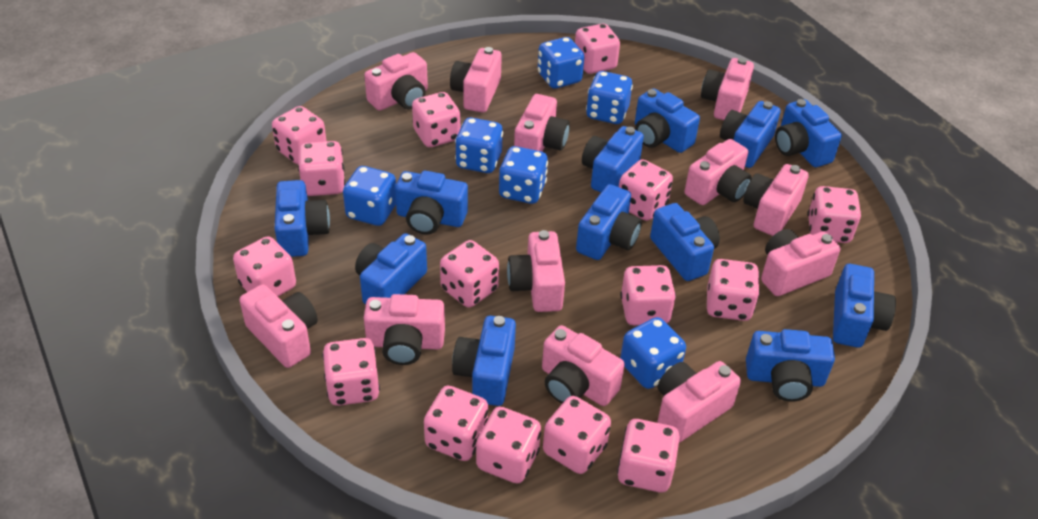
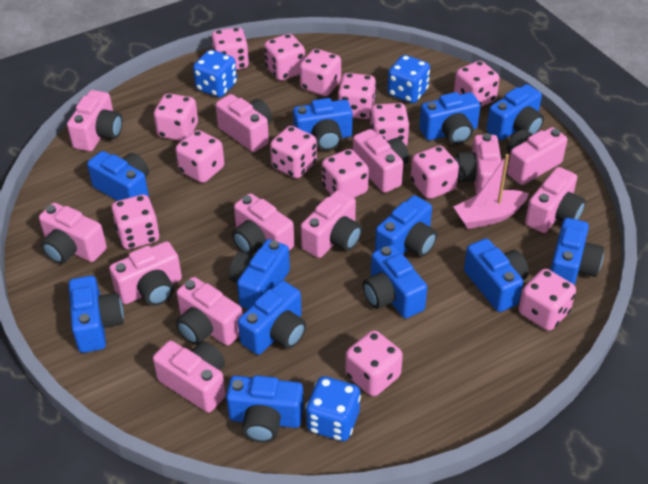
blue dice: [343,166,396,226] [455,117,503,173] [499,146,548,204] [538,37,584,89] [586,71,633,124] [620,317,686,389] = 6 -> [193,50,237,97] [306,376,361,441] [387,55,430,103] = 3
pink boat: none = 0 -> [454,154,529,229] = 1
pink dice: [233,236,296,296] [272,106,326,165] [298,141,345,196] [322,338,380,406] [412,92,460,147] [424,385,488,461] [440,240,499,308] [476,407,541,483] [543,396,611,474] [575,24,620,74] [617,419,680,493] [619,159,673,221] [620,265,676,325] [707,259,760,321] [808,186,861,243] = 15 -> [111,195,160,249] [154,93,198,141] [175,130,224,183] [211,27,249,70] [264,34,305,81] [270,126,317,178] [300,49,341,96] [322,149,369,198] [338,73,376,119] [345,330,403,396] [369,103,409,146] [411,146,459,199] [454,61,500,107] [519,269,576,331] = 14

